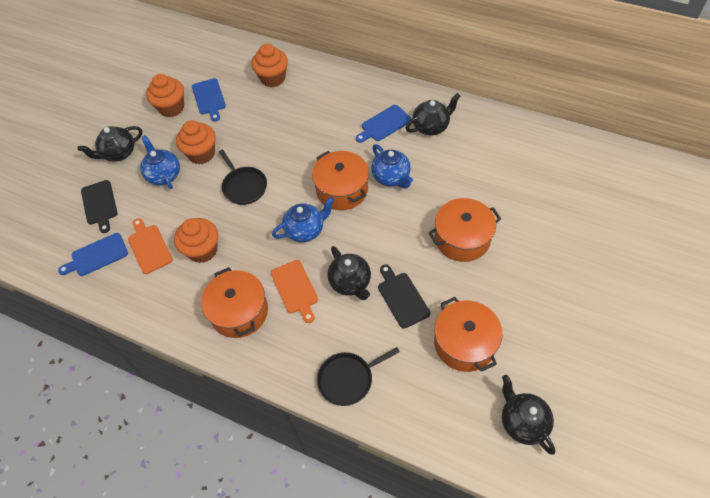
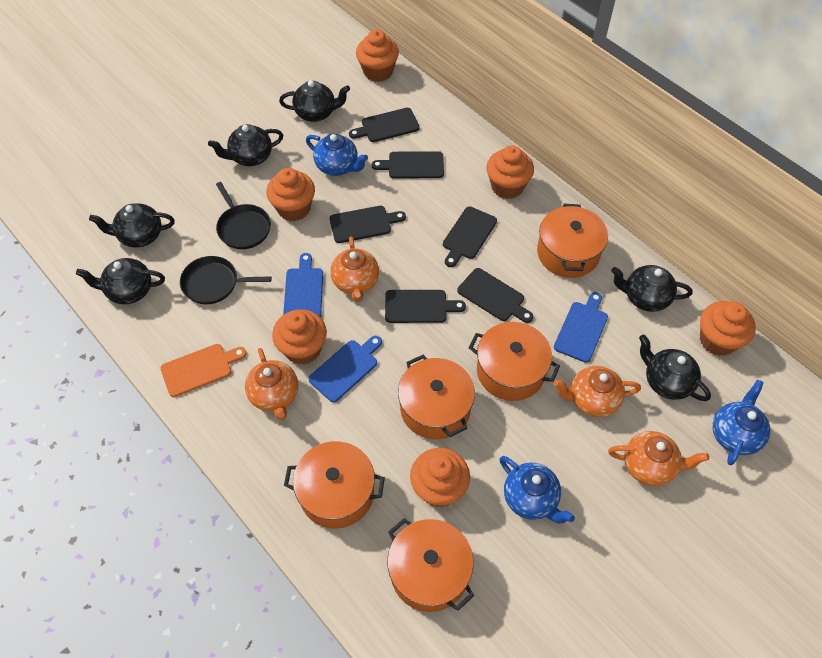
black cutting board: [81,180,118,233] [378,264,430,329] = 2 -> [330,206,406,243] [349,108,419,142] [372,151,444,179] [385,290,466,323] [443,207,497,267] [457,268,533,323] = 6
black teapot: [77,126,142,162] [327,246,371,300] [406,93,460,135] [502,375,555,455] = 4 -> [76,258,165,304] [89,204,175,248] [208,124,283,166] [279,80,350,122] [611,265,692,312] [639,335,711,401] = 6
orange cupcake: [146,74,184,117] [174,218,218,263] [176,120,216,164] [251,44,288,87] = 4 -> [266,168,315,221] [272,309,327,365] [356,30,399,82] [410,448,470,507] [486,146,534,199] [700,301,756,356] = 6
orange cutting board: [128,218,173,274] [271,260,318,323] = 2 -> [160,344,247,397] = 1
orange pot: [201,267,268,338] [312,151,369,210] [428,198,501,262] [434,297,503,372] = 4 -> [284,441,385,529] [387,518,474,612] [398,355,475,439] [469,322,560,401] [537,204,608,278] = 5
orange teapot: none = 0 -> [245,348,298,420] [330,237,379,302] [554,366,641,417] [608,431,709,486] = 4

